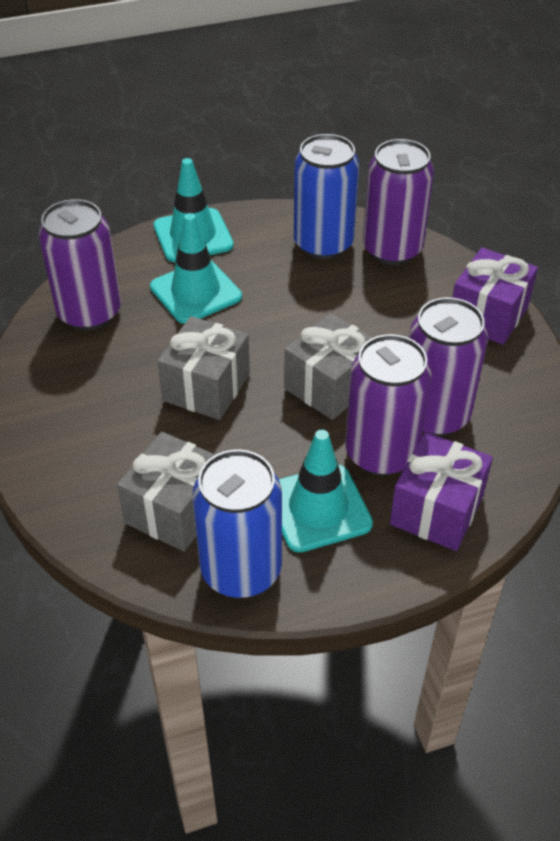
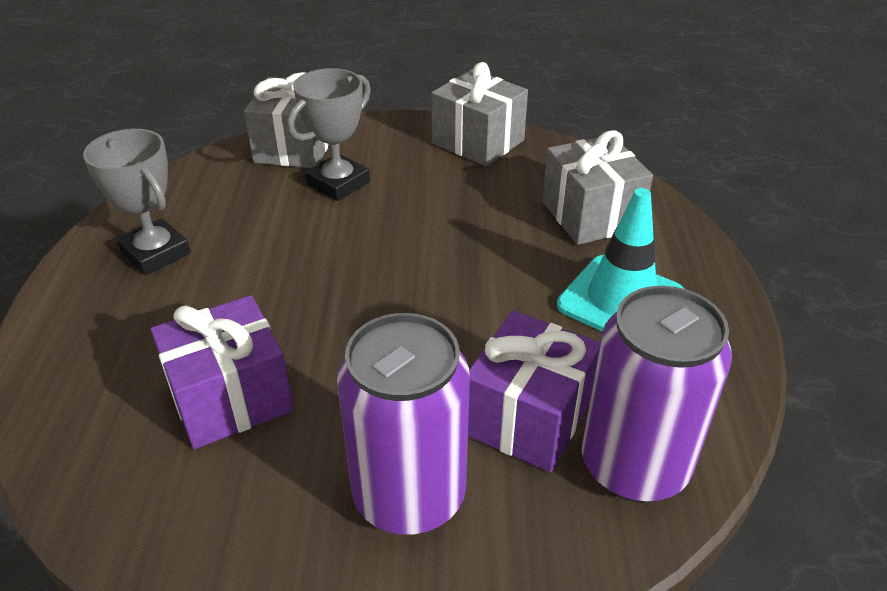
blue can: [192,449,282,598] [294,134,359,259] = 2 -> none = 0
grey trophy: none = 0 -> [83,129,191,275] [287,68,371,201] = 2
purple can: [39,199,121,330] [345,334,432,476] [363,139,434,265] [409,297,488,436] = 4 -> [337,313,470,535] [582,286,732,502] = 2
turquoise traffic cone: [150,213,242,324] [154,158,234,262] [279,430,373,553] = 3 -> [557,188,684,332] = 1

